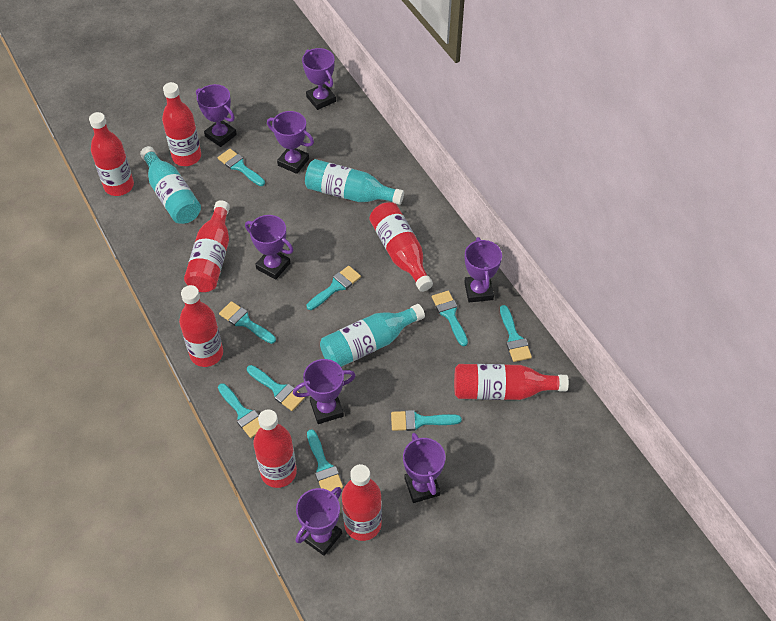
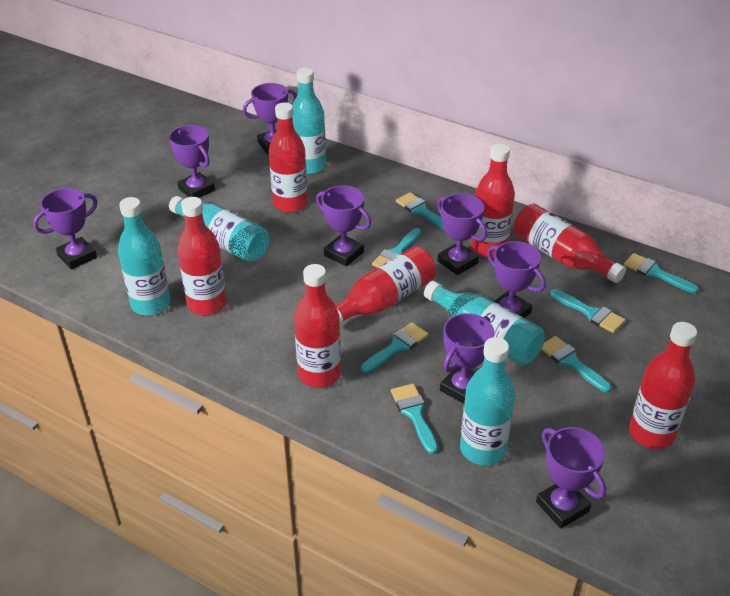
red bottle: [89,112,134,196] [162,82,201,166] [179,285,223,367] [184,200,230,292] [253,409,297,488] [342,464,382,541] [370,202,433,292] [454,364,569,400] = 8 -> [178,197,227,315] [269,102,308,213] [294,264,341,388] [336,246,435,325] [471,144,515,258] [514,204,626,283] [629,322,697,449] = 7
turquoise bottle: [140,146,201,224] [305,159,404,205] [320,304,425,367] = 3 -> [118,197,170,316] [169,196,269,262] [292,68,326,174] [424,281,545,365] [460,337,515,466] = 5
turquoise brush: [218,149,265,186] [218,383,260,438] [219,301,276,344] [247,365,305,411] [307,266,361,310] [307,429,343,491] [391,410,462,431] [432,291,468,346] [500,305,532,362] = 9 -> [361,322,428,373] [372,228,421,267] [391,384,438,454] [396,192,445,231] [541,336,611,392] [550,289,626,333] [623,253,699,293] = 7

